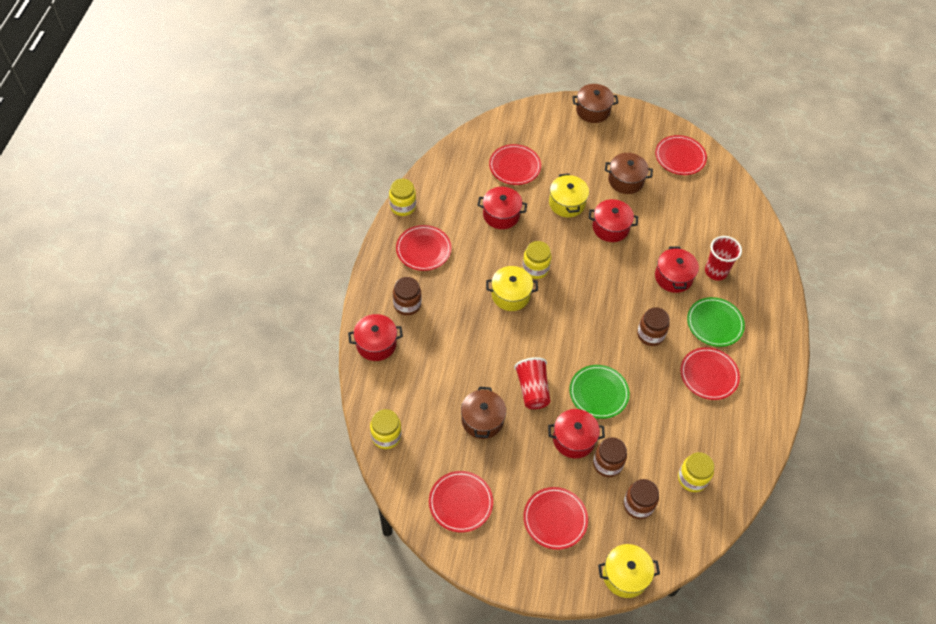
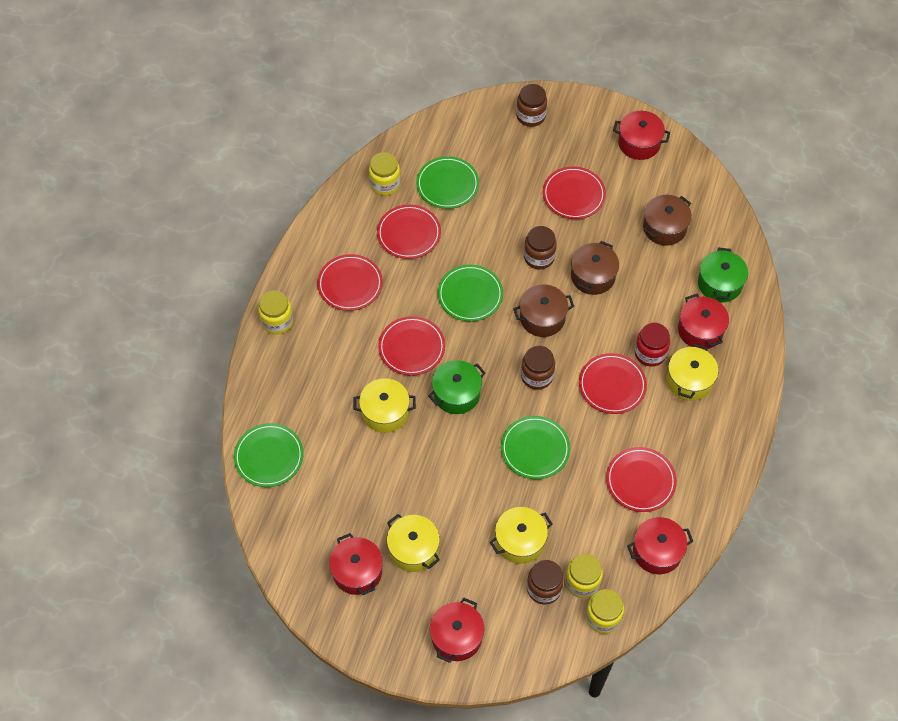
green plate: [569,365,630,419] [687,297,745,347] = 2 -> [234,423,304,487] [416,156,479,209] [438,265,503,321] [501,416,570,479] = 4
green pot: none = 0 -> [428,360,485,414] [698,247,748,302] = 2
red cup: [514,357,550,409] [705,236,742,280] = 2 -> none = 0
red jar: none = 0 -> [635,323,670,367] = 1
yellow pot: [486,266,538,311] [549,174,589,217] [598,544,660,598] = 3 -> [353,378,416,433] [387,514,440,572] [490,507,553,564] [667,343,718,401] = 4

